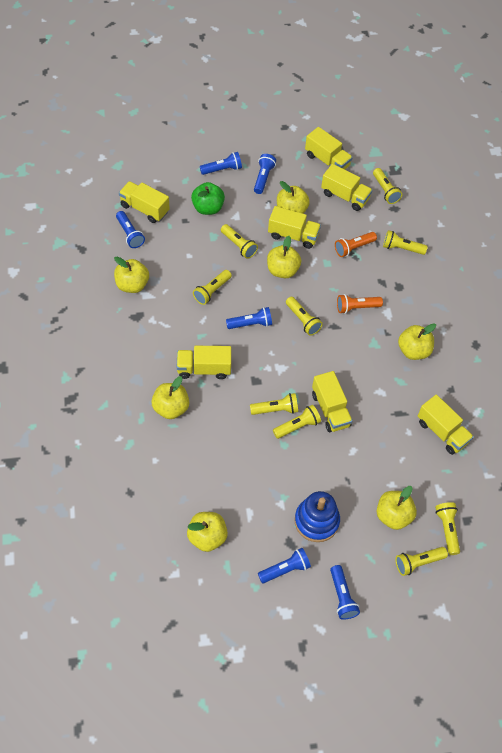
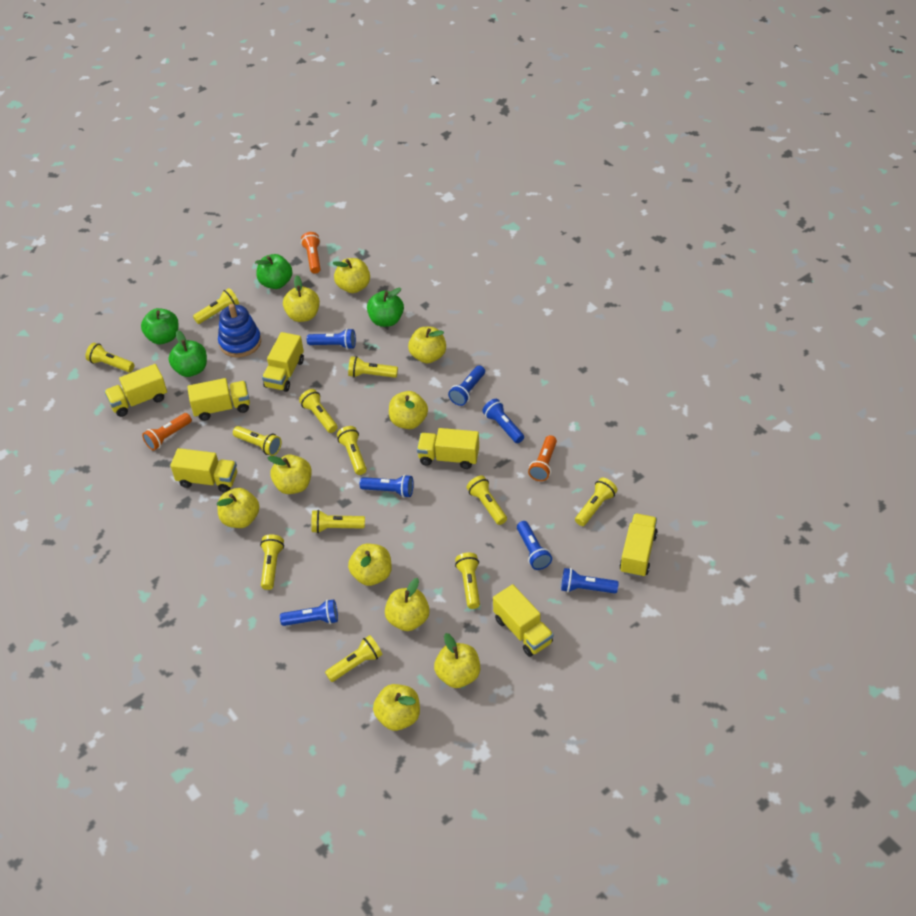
blue flashlight: [116,211,145,248] [200,152,242,175] [226,307,272,329] [254,154,276,194] [258,548,311,583] [330,565,360,620] = 6 -> [280,599,338,626] [307,328,356,349] [360,474,414,498] [448,365,485,406] [482,399,524,443] [517,521,552,570] [561,568,619,593] = 7
green apple: [191,182,225,215] = 1 -> [141,308,179,344] [168,330,207,377] [255,254,292,289] [367,288,404,327] = 4
orange flashlight: [335,232,377,257] [337,294,383,314] = 2 -> [142,413,192,451] [301,232,321,274] [528,435,557,481] = 3
yellow apple: [114,257,149,293] [151,376,189,419] [187,512,228,552] [267,236,301,278] [277,181,310,214] [376,486,417,530] [398,323,436,360] = 7 -> [217,488,259,528] [268,455,312,494] [283,276,320,322] [332,258,370,293] [348,544,392,586] [373,684,420,731] [385,578,430,631] [389,391,428,429] [408,327,446,363] [434,633,480,688] = 10
yellow flashlight: [193,270,232,305] [221,224,258,259] [250,393,298,415] [273,405,321,439] [286,297,323,336] [373,168,402,204] [383,230,428,255] [395,547,448,576] [435,502,460,555] = 9 -> [86,343,134,372] [193,288,239,324] [233,426,282,456] [260,534,284,590] [299,389,338,433] [311,510,365,533] [325,635,382,682] [337,426,367,475] [348,356,398,378] [455,553,480,609] [467,476,507,525] [575,477,617,526] = 12

